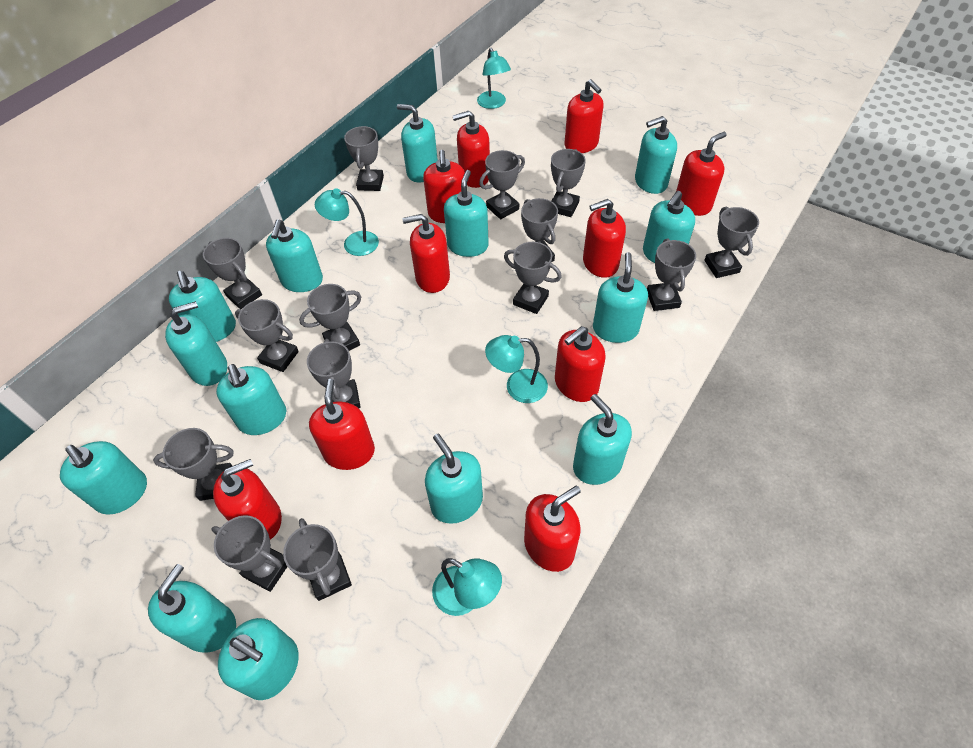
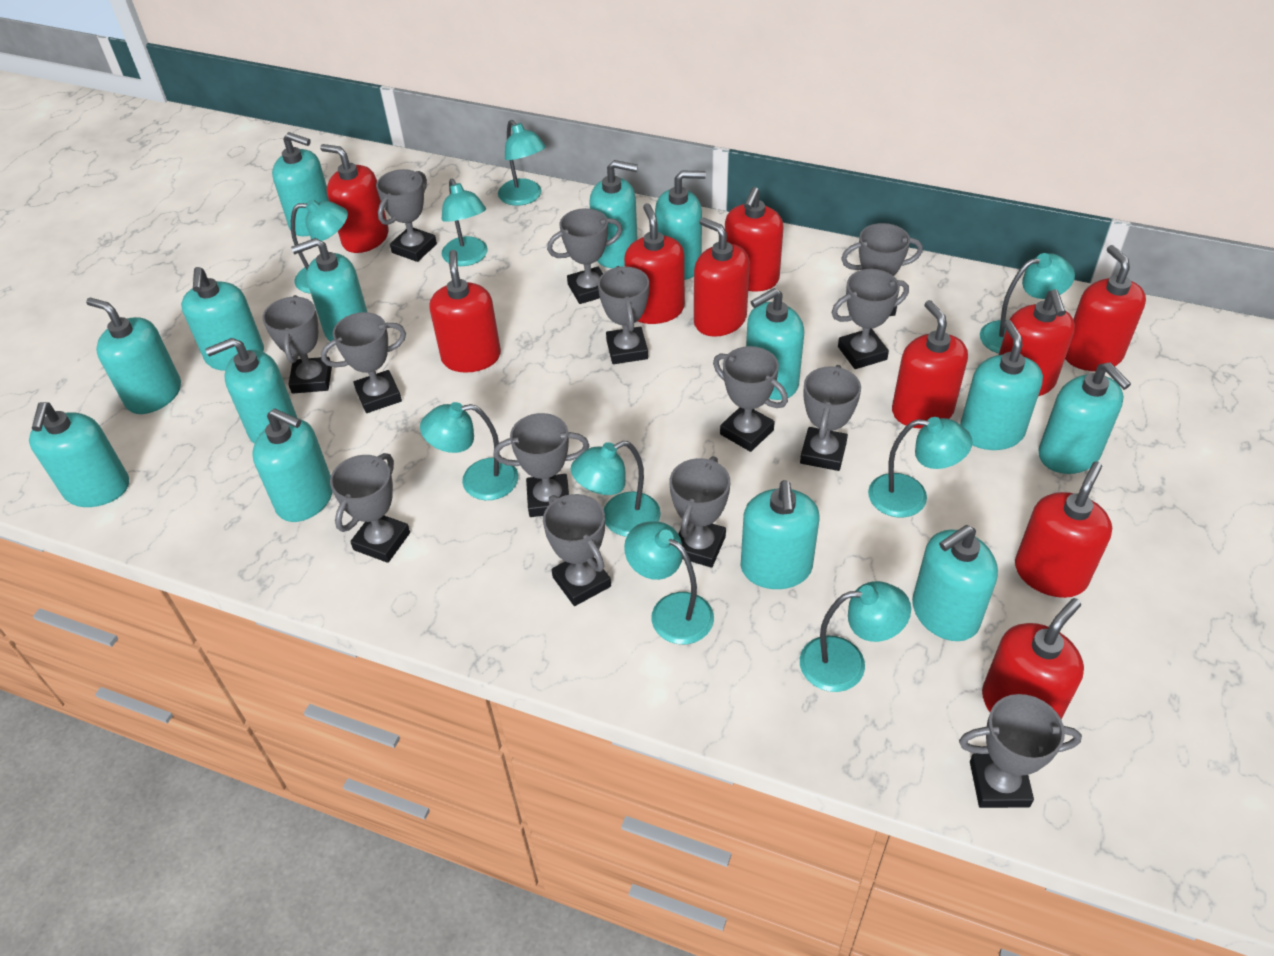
turquoise lamp: [315,188,379,256] [432,558,502,616] [477,48,511,109] [485,335,548,403] = 4 -> [291,199,348,294] [420,402,518,500] [442,179,488,266] [498,120,546,206] [571,441,661,537] [624,521,714,644] [800,581,911,692] [868,417,973,518] [980,253,1075,354] = 9

